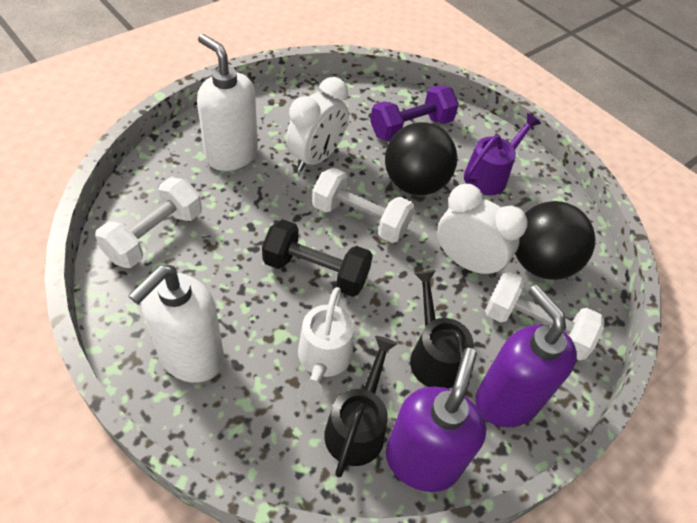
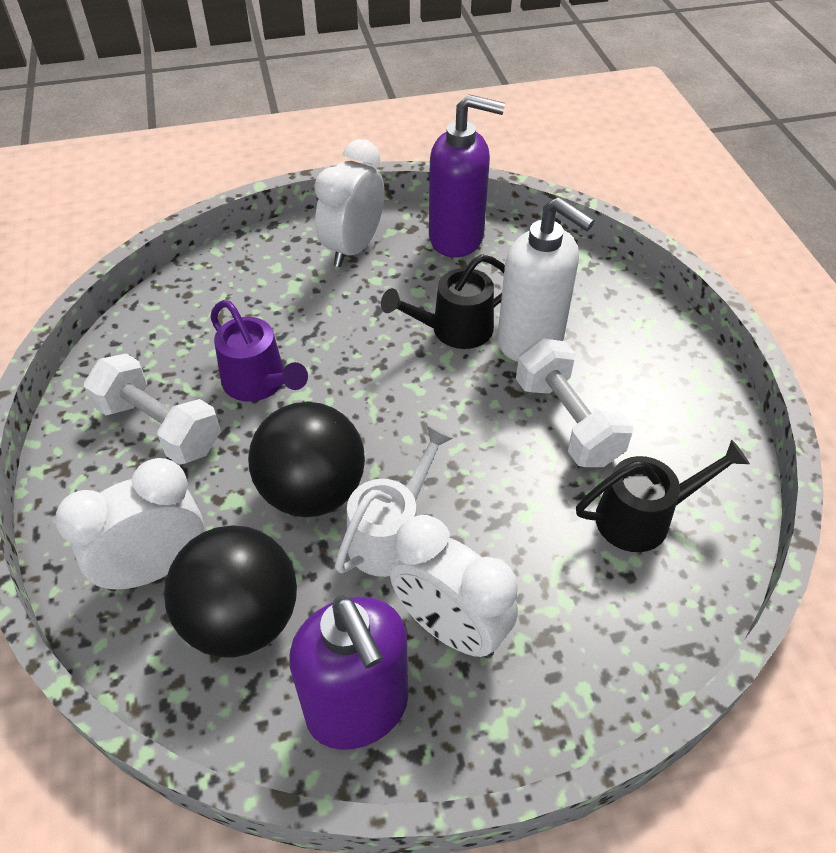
black dumbbell: [262,219,373,297] = 1 -> none = 0
purple dumbbell: [370,85,459,142] = 1 -> none = 0
white clock: [286,77,349,172] [437,184,528,278] = 2 -> [55,458,204,592] [314,139,384,267] [390,515,518,658] = 3
white dumbbell: [95,178,202,268] [312,168,415,243] [485,272,604,361] = 3 -> [84,353,221,465] [516,338,633,467] = 2
white soap dispenser: [129,265,224,383] [197,34,258,171] = 2 -> [497,197,595,362] = 1

